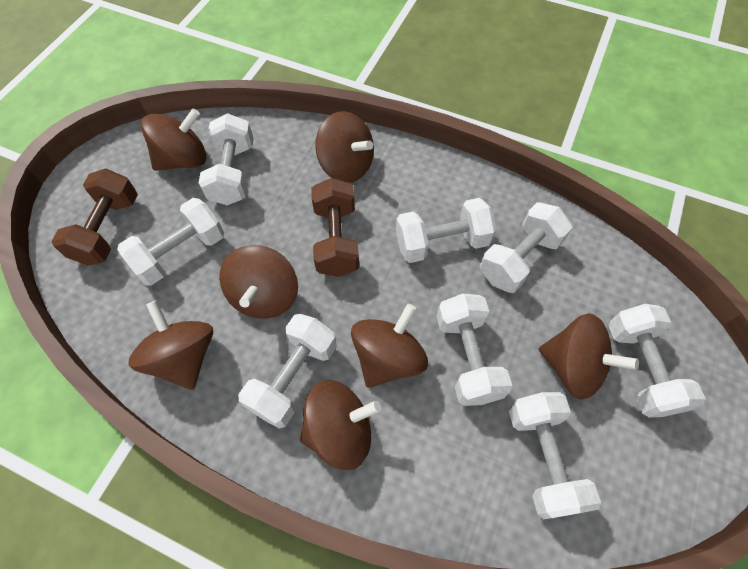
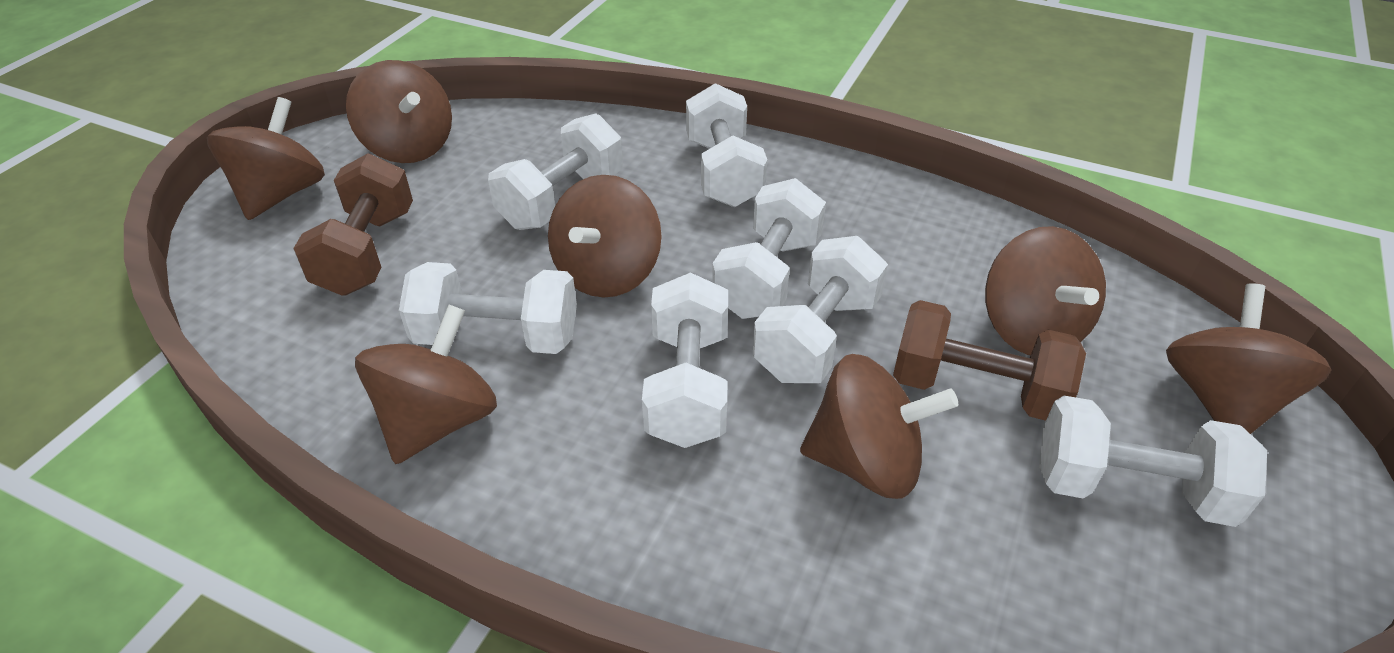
white dumbbell: [117,198,224,286] [199,114,254,205] [238,314,337,429] [396,198,496,263] [436,293,512,406] [480,202,573,293] [509,392,601,519] [608,304,706,418] = 8 -> [399,262,577,354] [488,113,623,230] [642,273,728,448] [686,83,767,207] [712,178,826,319] [753,236,888,383] [1039,396,1267,527] = 7

